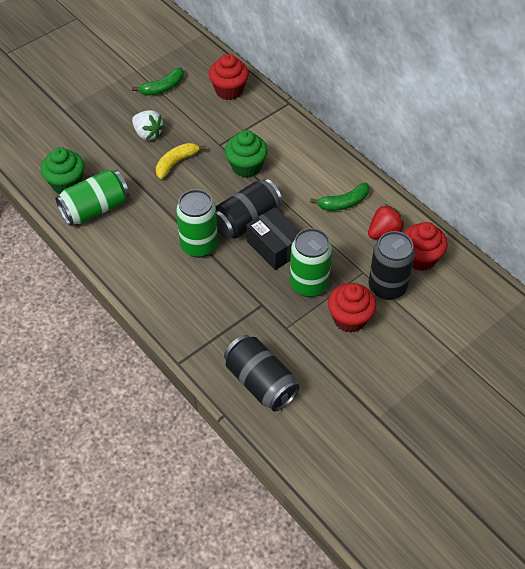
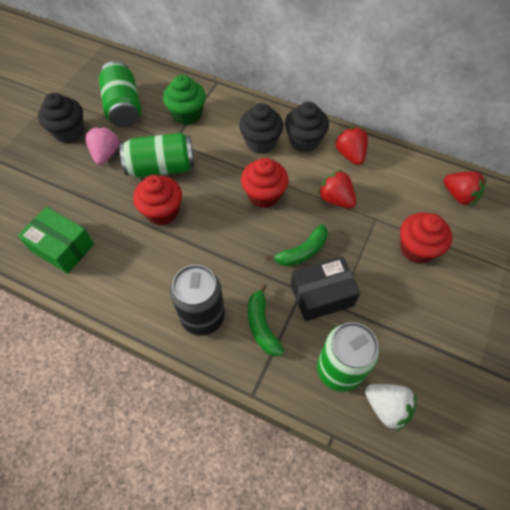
black can: [216,179,282,239] [224,335,300,411] [369,231,415,300] = 3 -> [171,265,225,336] = 1
black cupcake: none = 0 -> [38,93,84,143] [239,103,283,154] [285,102,329,152] = 3
green box: none = 0 -> [17,207,94,274] = 1
green cupcake: [41,147,85,194] [225,130,268,178] = 2 -> [163,75,206,125] = 1
pink strawberry: none = 0 -> [85,126,119,165] = 1
red strawberry: [368,204,405,239] = 1 -> [318,170,356,209] [335,127,368,165] [443,172,486,206] = 3
yellow banana: [156,143,206,179] = 1 -> none = 0

